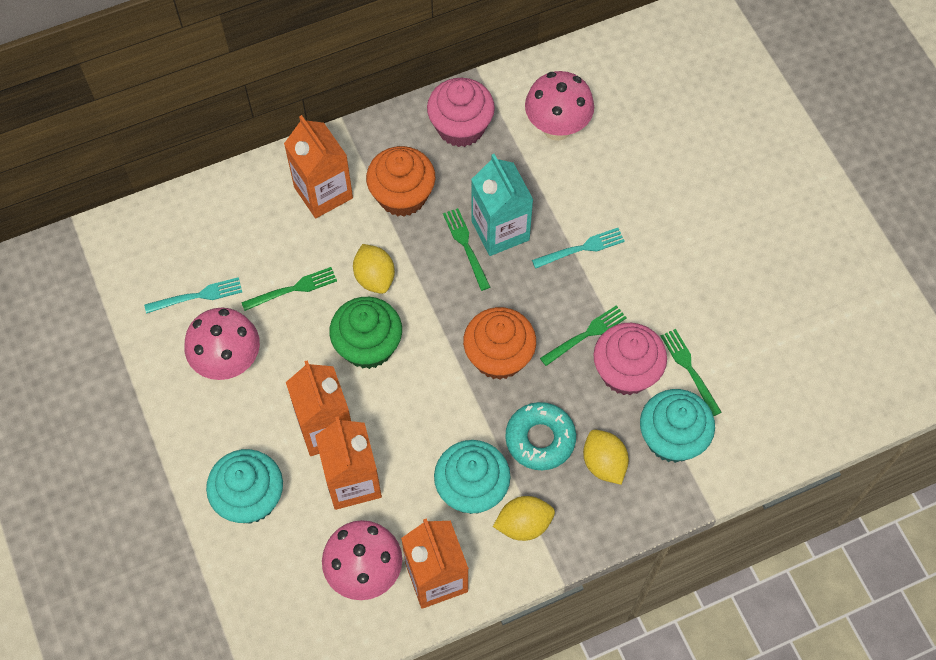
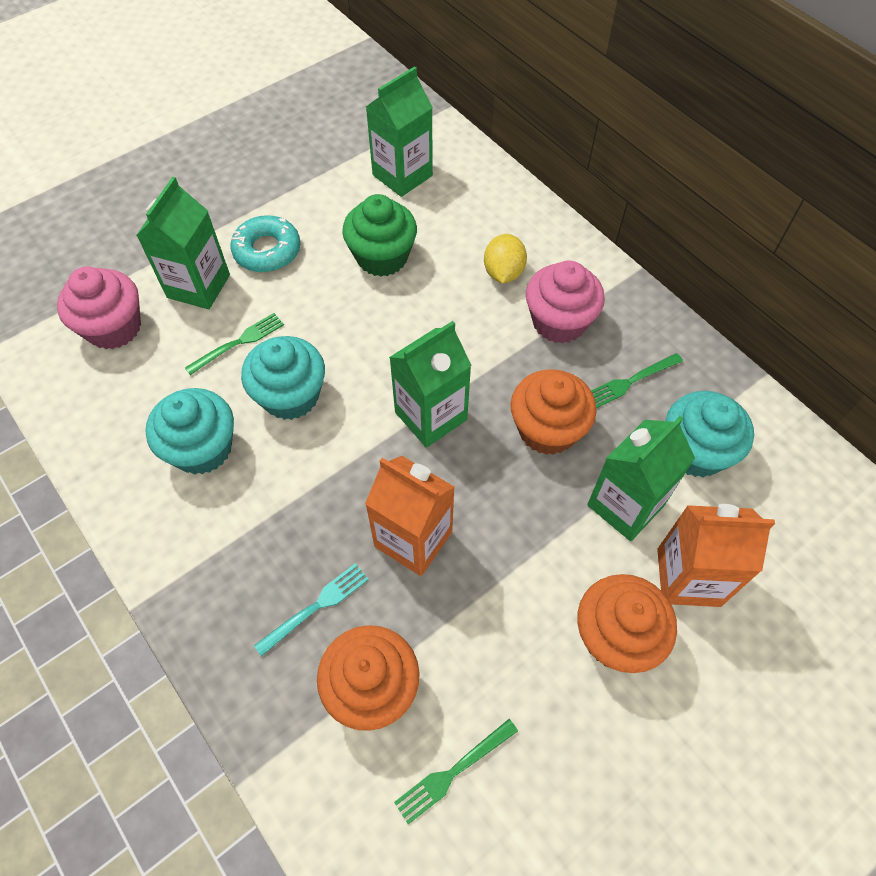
green carton: none = 0 -> [136,177,230,309] [366,66,433,197] [389,321,472,448] [587,416,695,541] = 4
green fork: [241,267,337,311] [443,208,490,291] [540,305,627,366] [661,329,721,416] = 4 -> [185,313,284,375] [394,719,518,825] [591,353,683,408] = 3
orange carton: [284,115,353,218] [286,360,351,456] [315,416,382,510] [401,518,469,609] = 4 -> [365,456,455,576] [657,504,775,607] = 2
orange cupcake: [366,146,435,217] [463,307,536,380] = 2 -> [317,625,420,731] [510,370,597,455] [577,574,677,673] = 3
pink mushroom: [184,308,260,380] [322,520,402,600] [525,71,594,141] = 3 -> none = 0
turquoise carton: [471,154,533,256] = 1 -> none = 0
turquoise fork: [144,277,242,314] [532,228,625,269] = 2 -> [254,563,369,656] = 1
yellow lemon: [353,244,395,294] [493,496,555,541] [583,430,629,485] = 3 -> [484,234,527,283] = 1

